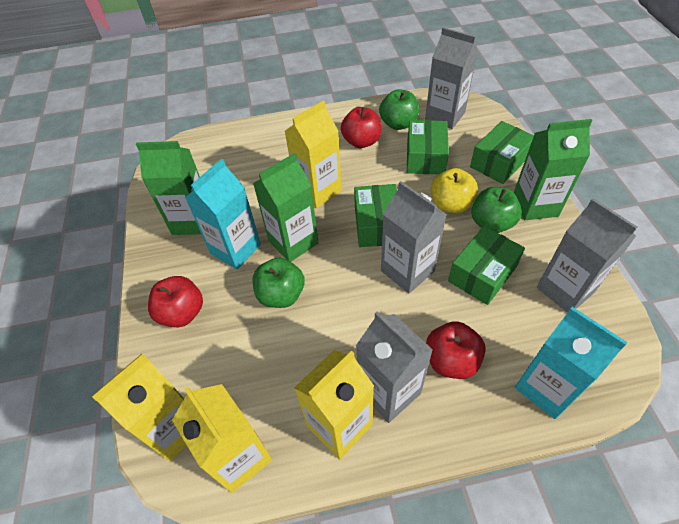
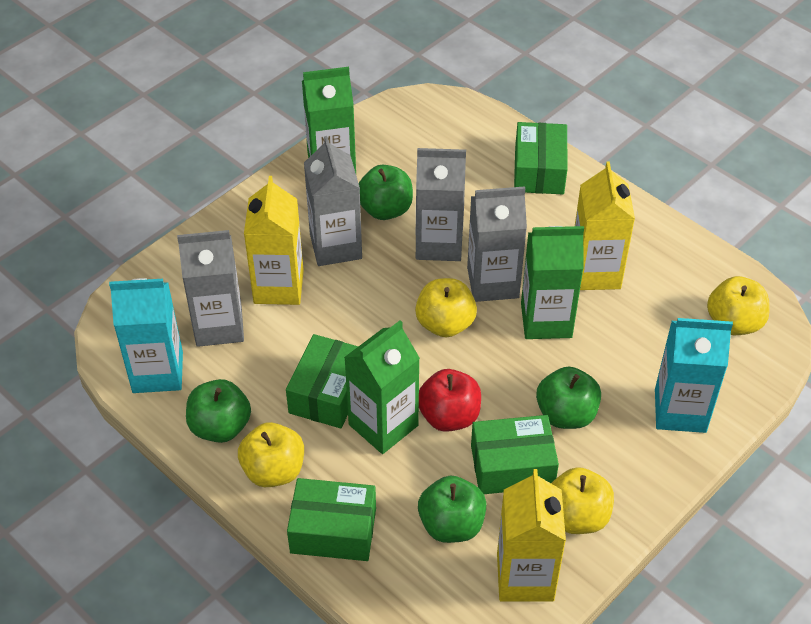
green apple: [253,258,305,308] [379,89,419,130] [471,187,522,233] = 3 -> [186,379,251,443] [359,165,413,220] [418,476,487,543] [536,366,601,429] = 4
red apple: [148,276,203,327] [341,107,382,148] [426,321,486,379] = 3 -> [419,369,481,432] = 1
yellow apple: [431,168,478,213] = 1 -> [238,422,304,487] [415,278,477,338] [551,467,614,534] [707,276,770,335] = 4
yellow carton: [92,354,186,461] [172,384,272,493] [285,100,342,208] [294,350,374,459] = 4 -> [244,176,304,305] [497,469,566,602] [575,161,635,290] = 3

